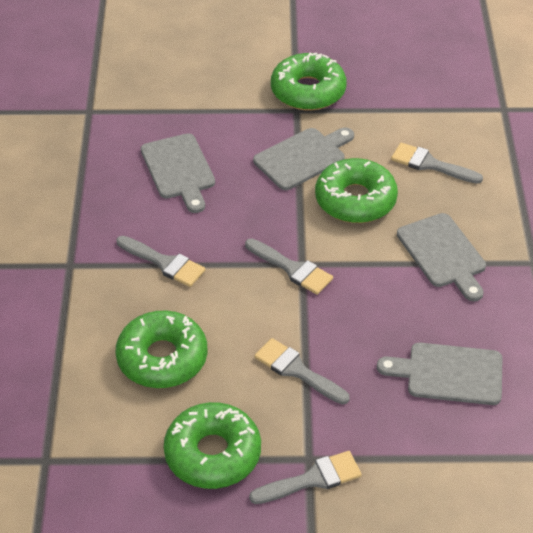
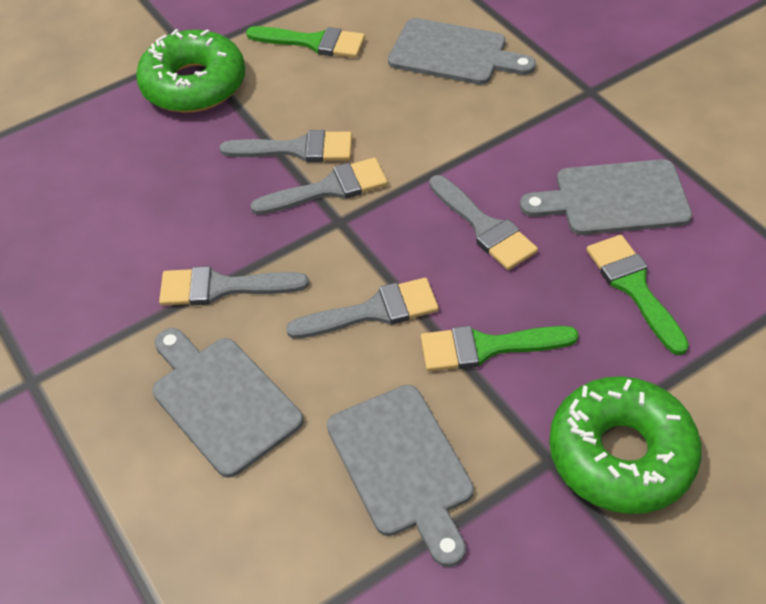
green brush: none = 0 -> [246,26,365,58] [421,325,579,371] [586,235,689,355] = 3
green donut: [116,311,208,388] [164,402,261,489] [271,52,347,111] [315,158,398,223] = 4 -> [136,29,245,113] [549,376,702,514] = 2

